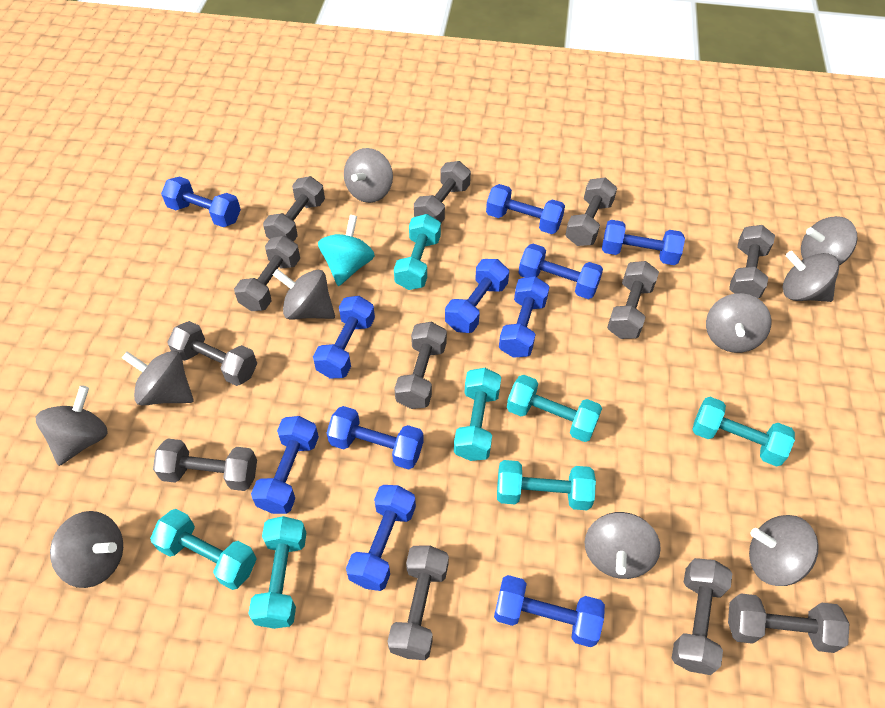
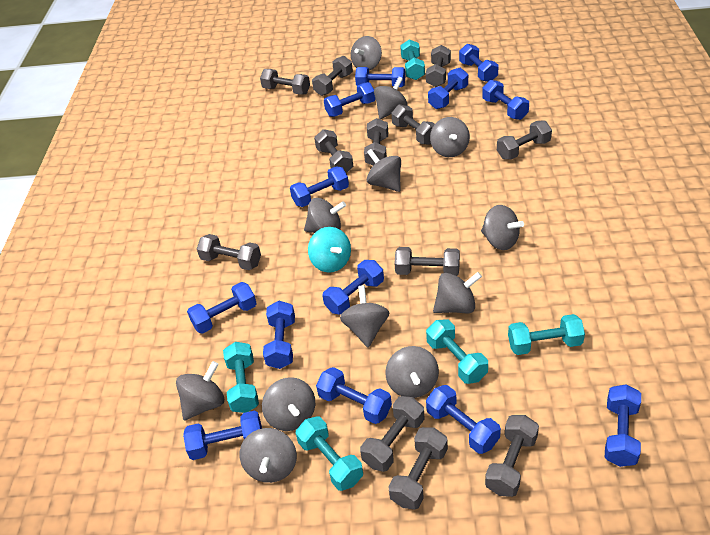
blue dumbbell: [161,176,241,227] [251,416,319,514] [313,296,375,379] [327,406,424,470] [346,485,416,591] [445,259,509,333] [486,184,565,234] [494,575,605,647] [499,276,549,358] [518,244,603,299] [602,220,685,265] = 11 -> [183,411,262,460] [187,282,257,334] [263,301,295,369] [290,167,349,207] [316,367,392,424] [322,260,384,315] [324,82,375,117] [355,67,405,87] [426,385,501,454] [428,68,468,109] [459,44,499,82] [482,80,529,120] [605,384,641,467] = 13
grey spinning top: [36,385,108,466] [50,511,123,588] [122,351,194,406] [273,269,335,320] [344,148,393,203] [585,512,661,579] [706,293,771,353] [749,515,819,586] [783,251,839,302] [801,216,858,266] = 10 -> [176,361,224,420] [240,428,297,483] [262,377,315,431] [304,198,346,233] [340,285,390,348] [351,36,382,70] [367,149,401,192] [374,77,407,119] [385,346,439,398] [430,117,470,157] [433,272,482,313] [481,205,524,250] = 12
turquoise dumbbell: [150,509,257,590] [248,516,306,629] [394,214,441,290] [454,368,501,461] [497,460,596,510] [507,375,602,442] [692,397,795,466] = 7 -> [223,342,259,413] [296,416,363,491] [400,39,425,80] [426,319,488,384] [508,314,585,355] = 5

